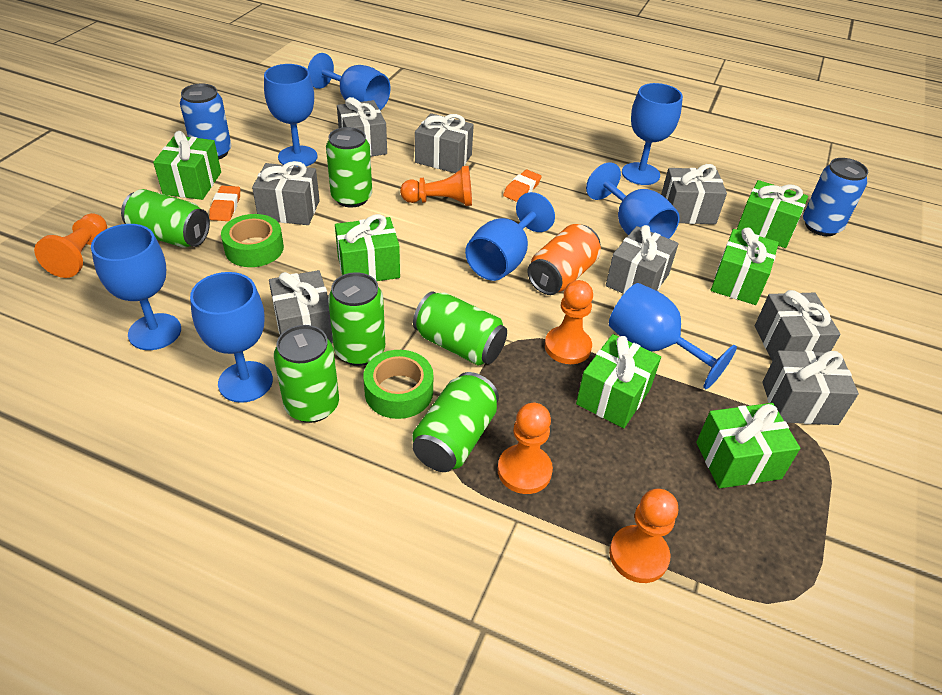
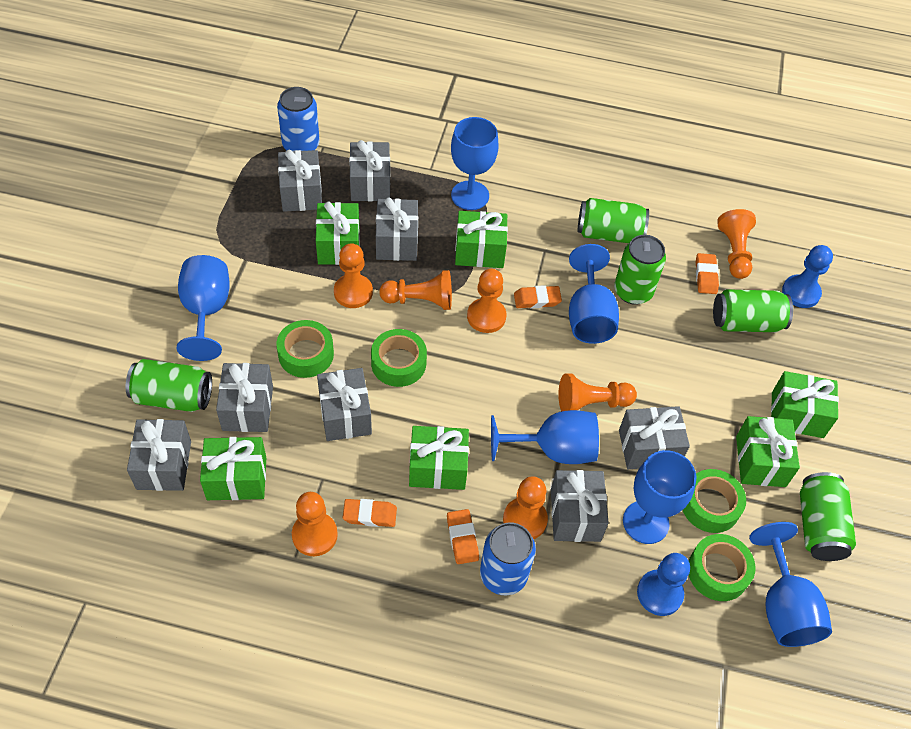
blue goblet: [91,224,181,350] [190,272,273,403] [264,64,317,167] [308,53,391,110] [465,192,555,281] [586,162,680,239] [609,283,737,389] [622,83,683,185] = 8 -> [177,255,230,361] [451,117,498,210] [491,410,599,464] [569,244,619,344] [623,450,696,544] [749,522,832,647] = 6
blue pawn: none = 0 -> [637,553,690,616] [782,245,833,308] = 2
green can: [121,189,210,248] [274,325,339,423] [326,127,372,208] [328,272,385,366] [412,372,499,472] [413,291,507,366] = 6 -> [126,359,212,412] [578,198,649,243] [614,235,666,305] [713,289,793,332] [800,472,856,561] = 5
green tape: [221,214,284,267] [363,350,433,419] = 2 -> [277,320,334,378] [371,329,427,387] [683,469,746,533] [689,534,756,601] = 4
orange can: [527,224,601,295] = 1 -> none = 0
orange eraser: [209,186,240,221] [503,170,542,202] = 2 -> [343,499,397,527] [447,509,479,564] [514,285,562,308] [696,253,719,294] = 4
orange pawn: [34,213,107,278] [400,166,472,206] [498,403,553,494] [545,280,593,364] [609,489,678,583] = 5 -> [292,492,338,556] [334,243,373,308] [379,270,452,310] [467,269,506,333] [503,476,548,539] [558,373,637,412] [717,209,756,279] = 7

